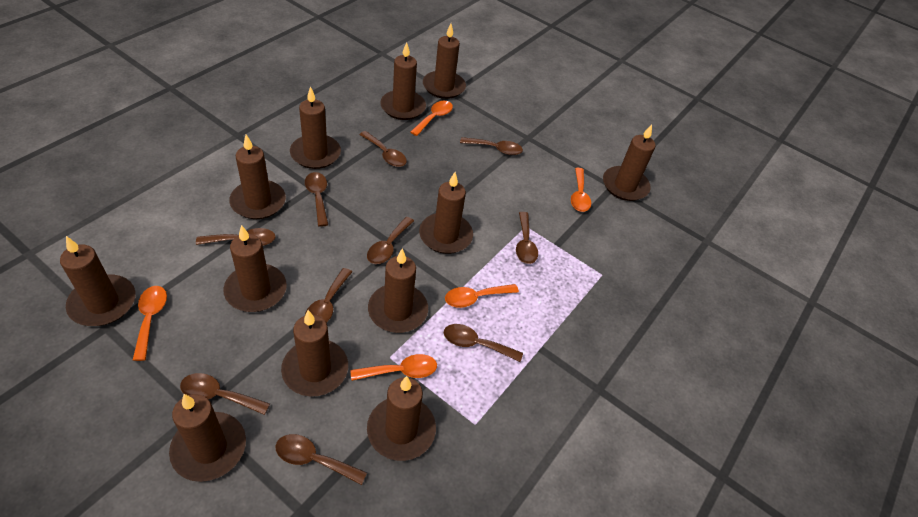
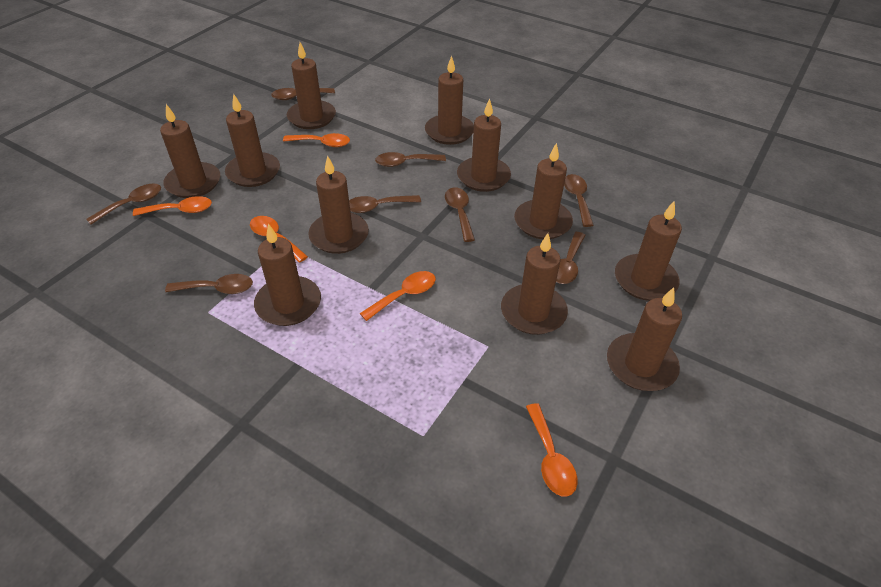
brown candle: [60,236,135,326] [169,394,246,482] [223,225,287,312] [229,135,286,219] [281,310,348,396] [290,86,341,169] [367,376,436,461] [368,249,428,333] [380,42,426,120] [419,172,473,254] [423,24,466,99] [603,124,656,201] = 12 -> [160,104,220,198] [225,94,280,187] [254,224,321,326] [287,42,336,129] [308,156,369,254] [425,55,474,145] [457,98,511,192] [501,233,568,335] [514,143,573,239] [607,287,682,391] [615,201,682,301] = 11
brown spoon: [180,373,270,415] [196,228,275,246] [275,434,367,485] [305,172,328,227] [305,268,352,323] [359,131,407,167] [367,217,414,264] [444,324,523,362] [460,137,523,155] [516,212,538,264] = 10 -> [86,183,161,225] [165,274,253,294] [271,88,335,100] [349,195,421,213] [375,152,446,167] [445,187,475,242] [556,232,585,284] [564,174,594,227] = 8

